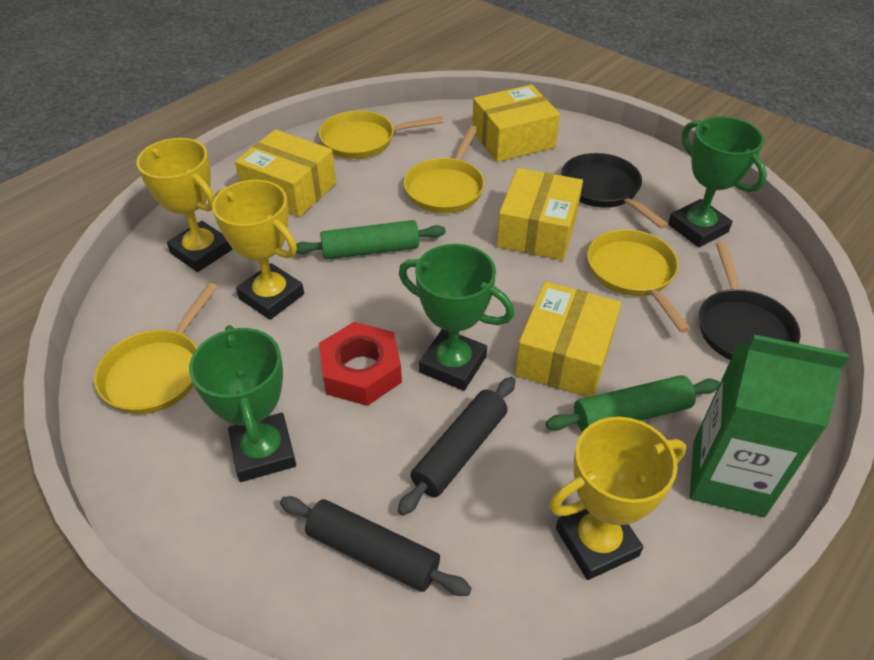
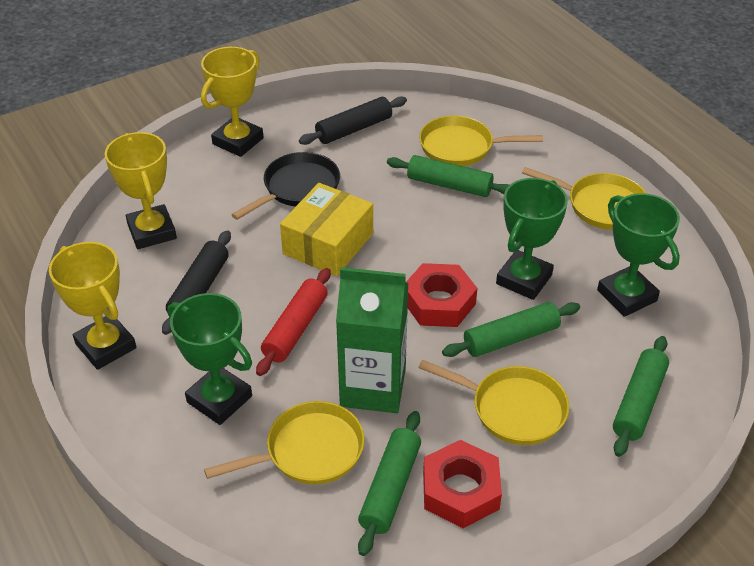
black pan: [561,153,668,229] [699,242,801,360] = 2 -> [231,152,340,220] = 1
green rolling pin: [296,220,446,259] [546,375,720,432] = 2 -> [358,411,421,556] [387,155,509,197] [442,302,580,357] [613,336,669,457] = 4
red nut: [319,322,402,406] = 1 -> [405,263,477,327] [423,440,502,528] = 2
red rolling pin: none = 0 -> [256,268,331,376] = 1
yellow box: [235,129,336,217] [472,85,560,162] [497,168,583,260] [515,282,621,397] = 4 -> [280,183,373,276] = 1

